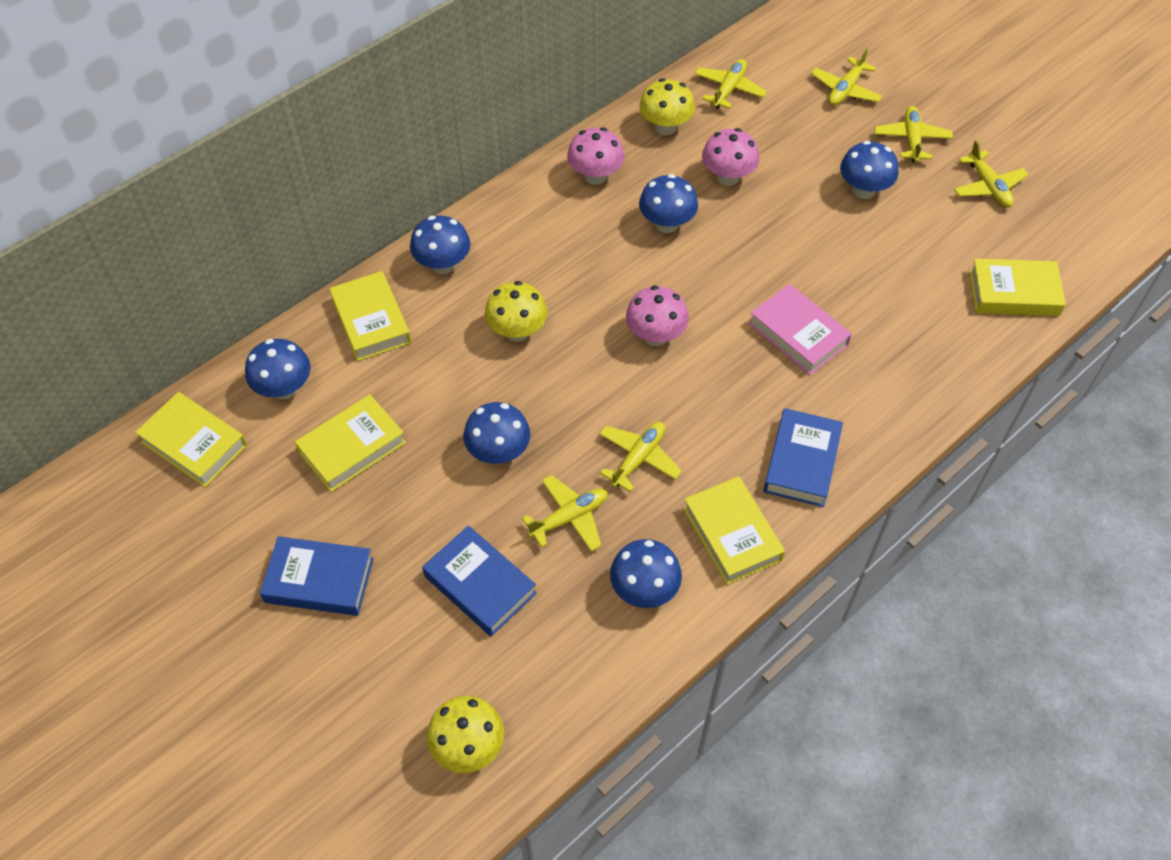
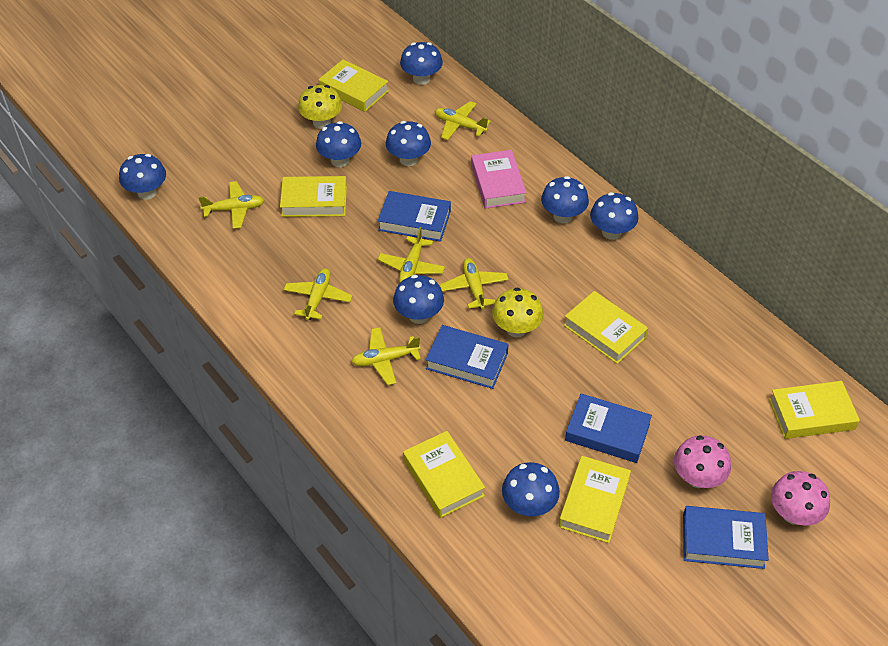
blue book: [260,536,374,616] [422,525,537,637] [763,408,843,507] = 3 -> [378,191,451,242] [426,325,509,389] [565,393,652,463] [683,506,769,569] = 4
blue mushroom: [245,339,310,399] [410,216,470,274] [464,402,530,464] [610,539,682,608] [639,174,698,233] [840,141,898,199] = 6 -> [119,154,166,200] [316,121,361,167] [386,121,431,166] [393,275,444,324] [400,42,443,85] [502,462,560,516] [541,176,589,223] [590,192,638,240] = 8
pink mushroom: [567,127,624,185] [626,286,689,346] [702,128,759,186] = 3 -> [674,435,731,488] [771,471,830,526] = 2
yellow book: [135,392,247,487] [295,394,406,492] [329,271,411,361] [683,476,785,585] [969,258,1066,316] = 5 -> [280,176,347,217] [319,59,389,112] [403,431,485,518] [559,456,631,543] [564,291,648,364] [769,381,860,439] = 6
yellow mushroom: [427,696,504,773] [485,281,548,342] [639,78,695,135] = 3 -> [298,85,342,129] [492,288,544,337] = 2

